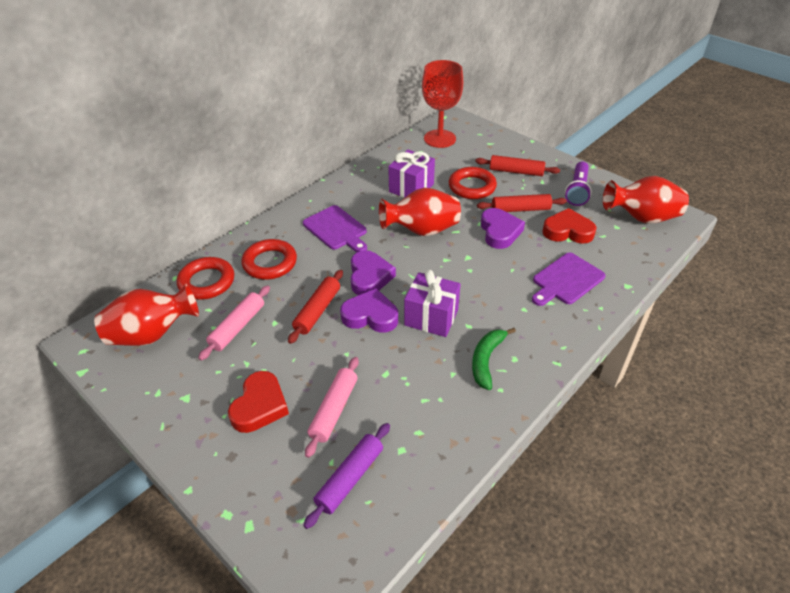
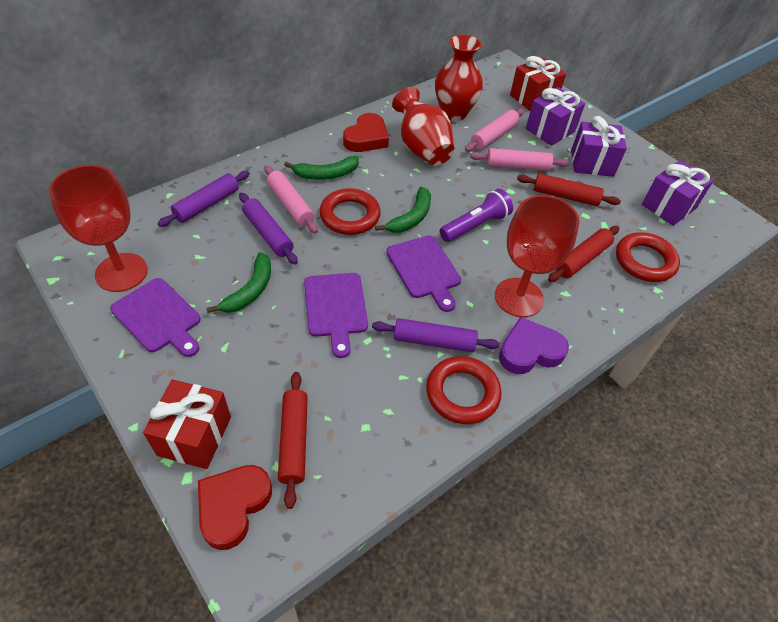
green banana: [472,328,516,390] = 1 -> [206,252,271,313] [284,156,359,180] [375,186,431,233] = 3
pink rolling pin: [198,285,270,361] [305,357,359,458] = 2 -> [264,165,318,234] [465,108,524,152] [470,148,570,171] = 3
purple cutting board: [303,205,367,252] [532,253,605,306] = 2 -> [110,278,201,357] [304,273,368,358] [386,235,461,312] = 3
purple gift: [388,150,435,198] [404,270,461,337] = 2 -> [526,87,585,146] [571,116,627,177] [642,160,714,226] = 3
purple heart: [340,288,398,333] [351,250,396,295] [481,208,525,249] = 3 -> [499,317,569,374] = 1
purple rolling pin: [303,423,390,529] = 1 -> [158,171,250,227] [239,193,298,265] [372,318,500,352] = 3
red gift: none = 0 -> [143,379,231,469] [510,56,566,111] = 2
red goblet: [422,60,463,148] = 1 -> [49,165,148,292] [495,195,580,317] = 2
red vase: [94,283,199,346] [379,187,461,236] [603,176,689,224] = 3 -> [392,87,455,166] [435,35,483,121] = 2

